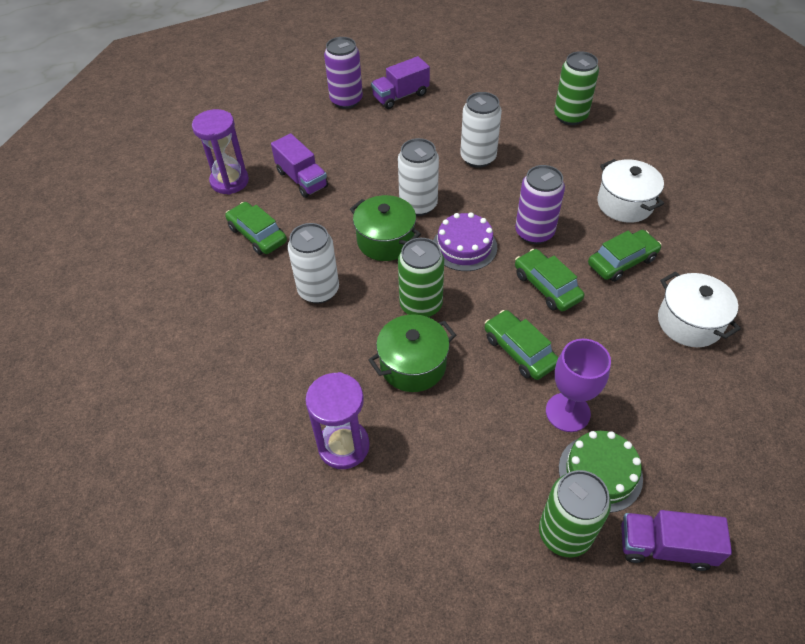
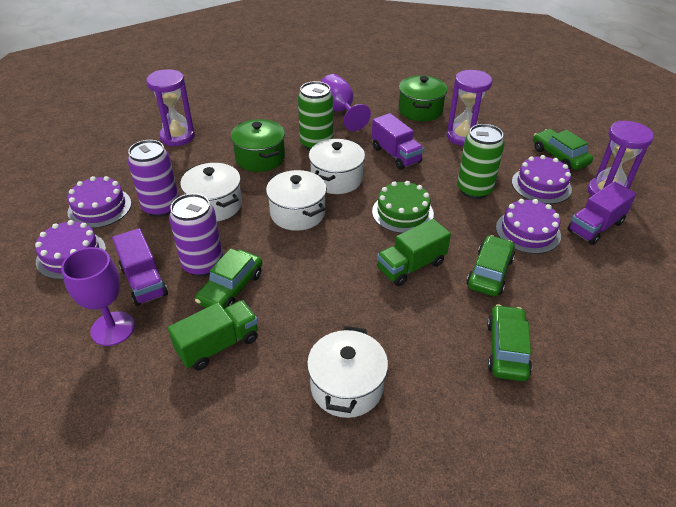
green can: [398,238,444,317] [539,470,611,557] [554,51,599,125] = 3 -> [298,81,333,150] [457,124,504,199] = 2
green truck: none = 0 -> [168,300,258,370] [377,219,451,286] = 2
purple cake: [433,212,497,271] = 1 -> [35,220,106,280] [67,176,131,228] [496,199,561,254] [512,155,572,204] = 4
purple goblet: [546,339,611,432] = 1 -> [61,247,135,346] [320,74,371,131] = 2
purple hourglass: [192,109,249,195] [306,372,370,469] = 2 -> [146,69,195,146] [447,70,492,146] [588,121,654,196] = 3
white can: [288,223,339,304] [398,138,439,216] [460,92,502,168] = 3 -> none = 0
white pot: [597,159,664,223] [658,271,741,347] = 2 -> [180,163,242,221] [266,170,327,231] [307,326,388,418] [309,139,365,194] = 4

